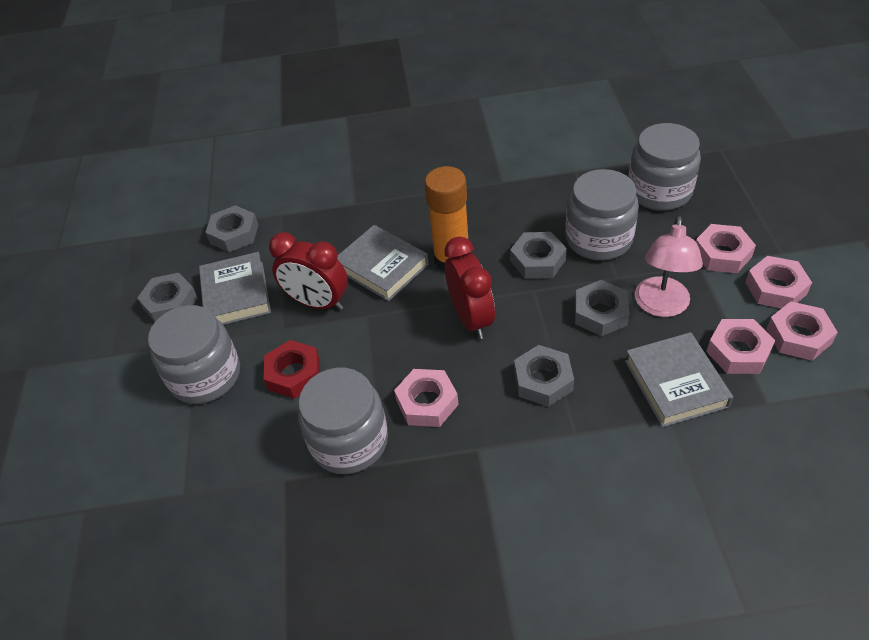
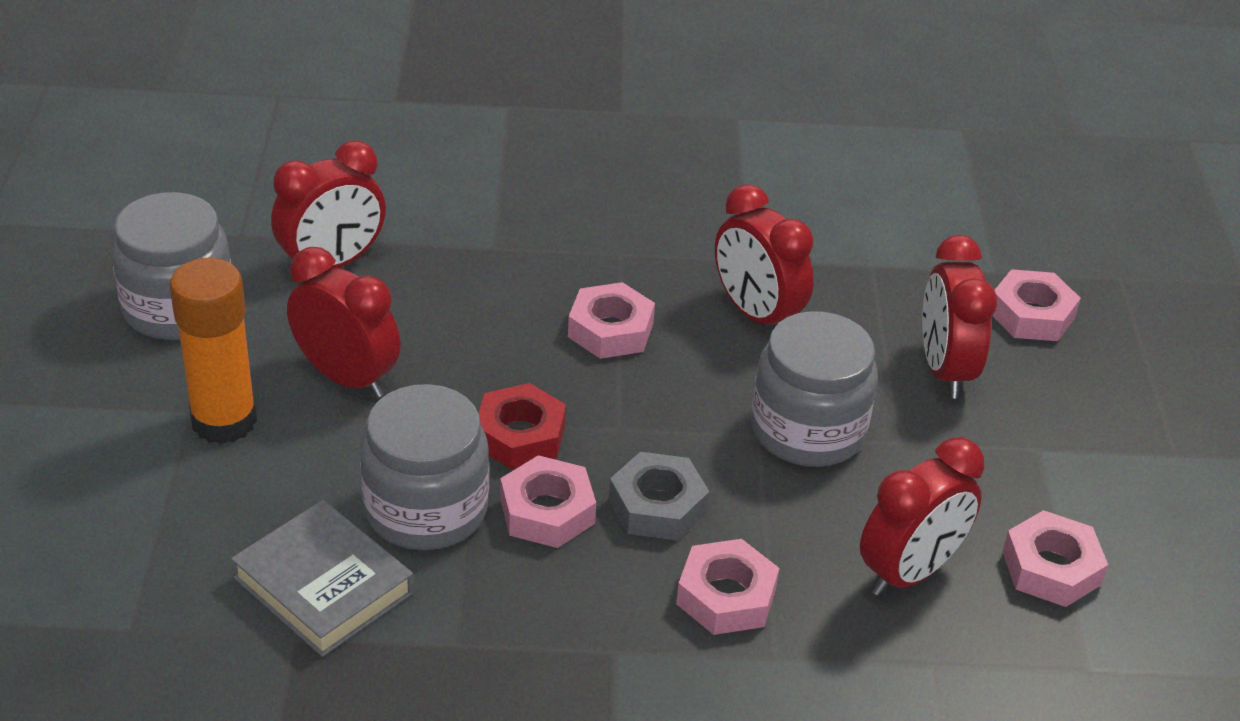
grey book: [199,252,271,325] [337,225,429,301] [625,332,733,427] = 3 -> [231,500,414,657] = 1
grey jar: [148,305,240,404] [298,368,388,474] [565,169,639,260] [628,123,701,211] = 4 -> [111,192,231,340] [360,384,489,550] [751,311,878,467] = 3
grey nut: [137,273,198,322] [205,205,258,252] [510,232,567,279] [514,345,574,407] [575,280,629,336] = 5 -> [609,452,710,541] = 1
pink lamp: [635,216,703,317] = 1 -> none = 0
red clock: [269,232,348,310] [444,237,495,339] = 2 -> [271,140,386,268] [287,247,401,398] [715,184,814,327] [860,437,984,596] [922,235,997,398] = 5

